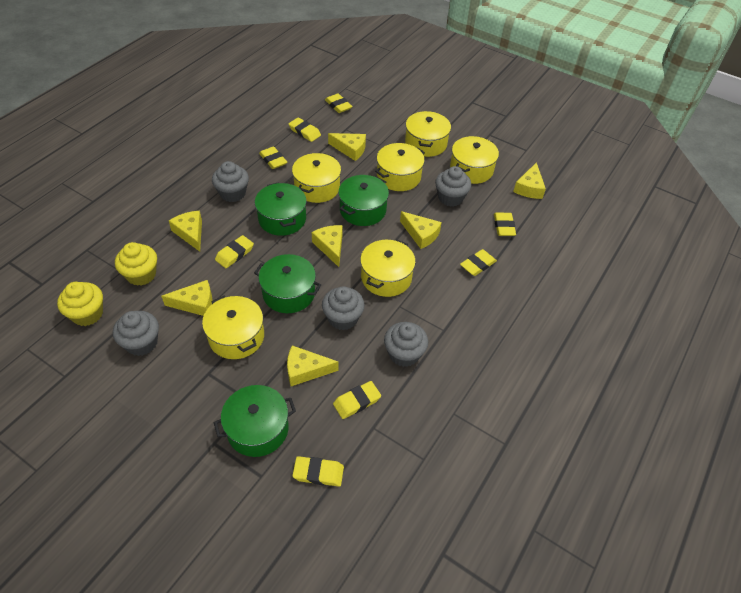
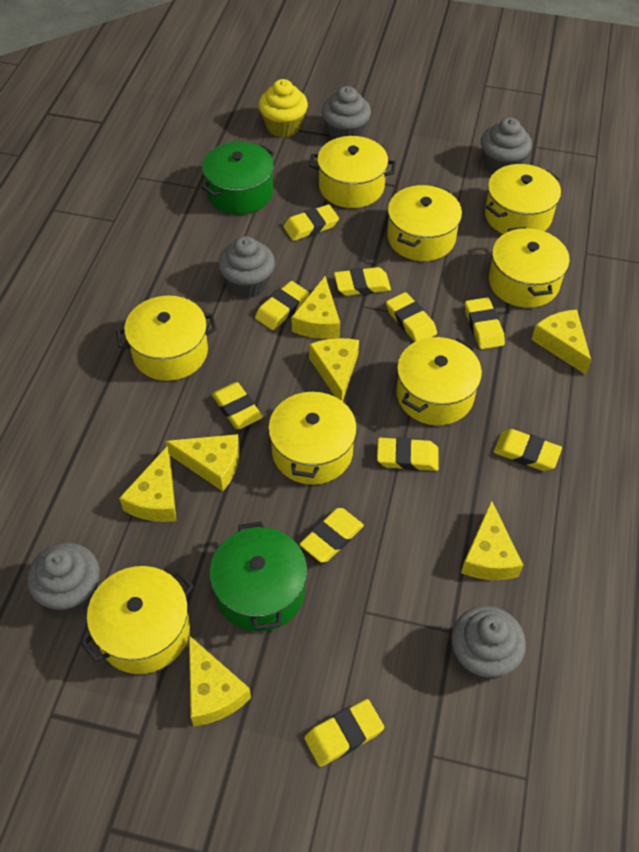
green pot: [214,385,296,457] [254,254,321,313] [255,182,306,236] [338,175,389,226] = 4 -> [201,142,274,214] [210,521,307,632] = 2
yellow cupcake: [57,282,103,326] [115,242,157,286] = 2 -> [259,79,308,138] = 1
yellow eraser: [215,235,254,268] [259,146,287,169] [289,117,321,142] [292,456,344,487] [325,94,353,113] [333,381,381,419] [460,249,497,276] [494,213,516,236] = 8 -> [212,382,263,429] [255,281,309,330] [283,204,339,241] [300,508,364,563] [304,699,384,767] [334,267,391,296] [377,437,439,471] [386,292,437,342] [465,297,505,349] [494,429,562,471] = 10
yellow pot: [202,295,264,359] [292,153,341,203] [360,239,416,297] [375,143,425,191] [405,111,451,157] [450,136,499,184] = 6 -> [81,566,194,674] [116,295,217,381] [268,388,357,485] [309,136,396,208] [387,185,462,261] [396,337,482,425] [485,164,561,234] [489,227,570,308] = 8

